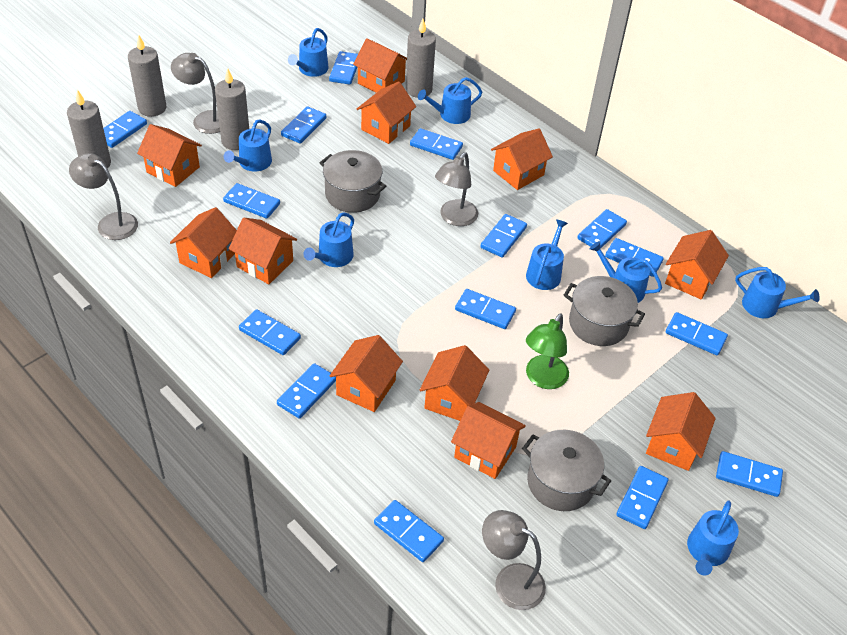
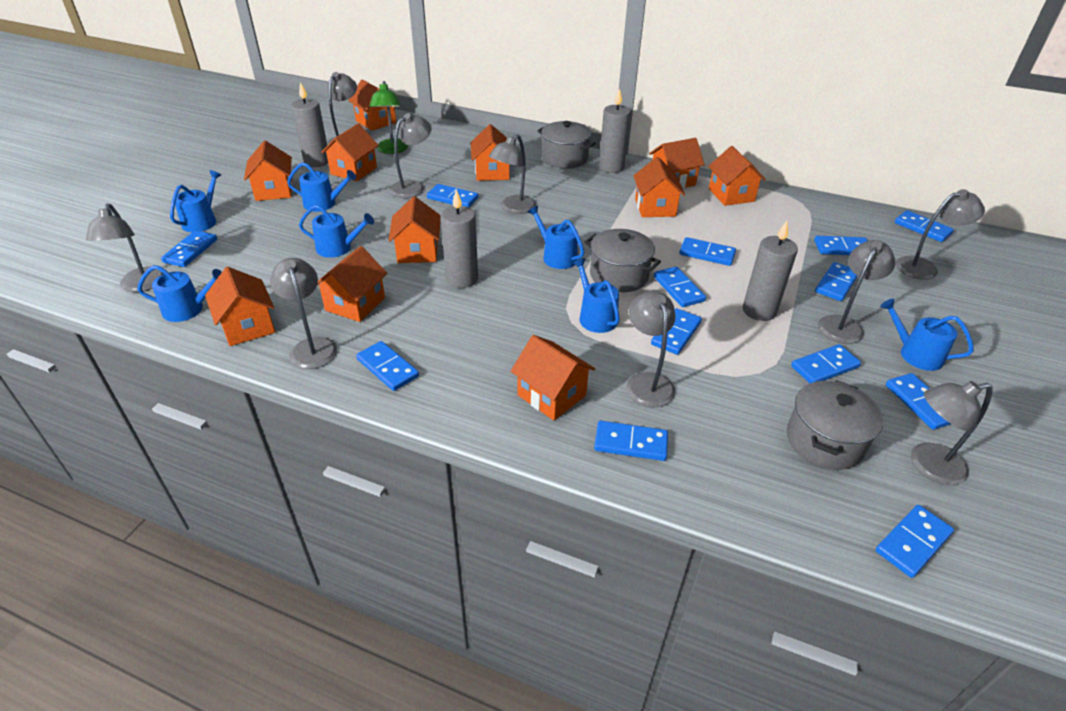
blue domino: [103,111,147,148] [223,183,280,219] [239,309,301,355] [277,363,336,419] [281,106,326,144] [329,51,358,85] [374,500,444,562] [410,128,463,160] [455,289,516,329] [480,214,527,258] [577,209,627,249] [605,238,664,277] [616,466,668,529] [666,312,728,355] [716,451,783,497] = 15 -> [161,230,217,267] [356,341,419,391] [427,184,478,207] [594,421,668,461] [651,308,702,355] [654,267,706,307] [679,237,736,266] [791,344,861,383] [814,236,868,255] [815,262,858,301] [876,505,954,578] [886,373,950,430] [895,210,954,242] = 13
blue watering can: [224,119,272,172] [288,28,328,77] [304,213,354,267] [418,77,482,124] [526,219,568,290] [590,241,662,303] [687,501,739,576] [735,267,820,318] = 8 -> [137,265,222,322] [170,170,221,232] [287,162,356,212] [299,205,374,258] [528,206,584,269] [573,258,620,333] [880,298,974,371] = 7
grey lamp: [69,153,138,240] [171,53,220,134] [435,152,478,226] [482,510,546,610] = 4 -> [86,203,164,292] [270,258,337,369] [327,72,357,145] [389,113,432,198] [489,134,536,214] [626,291,676,407] [818,240,896,344] [896,189,985,280] [911,381,993,485] = 9

